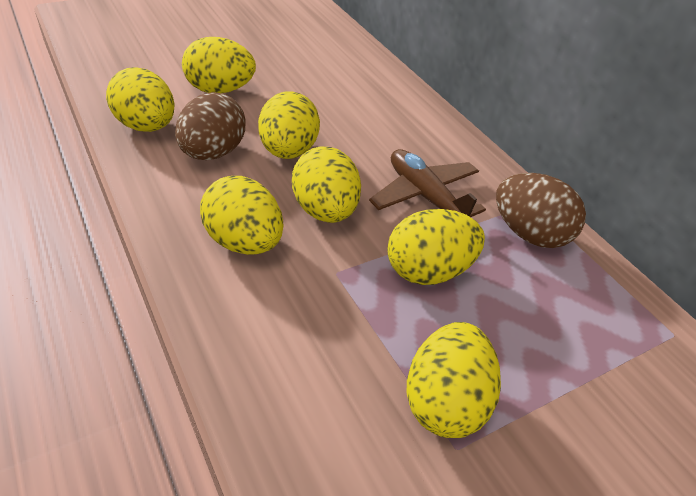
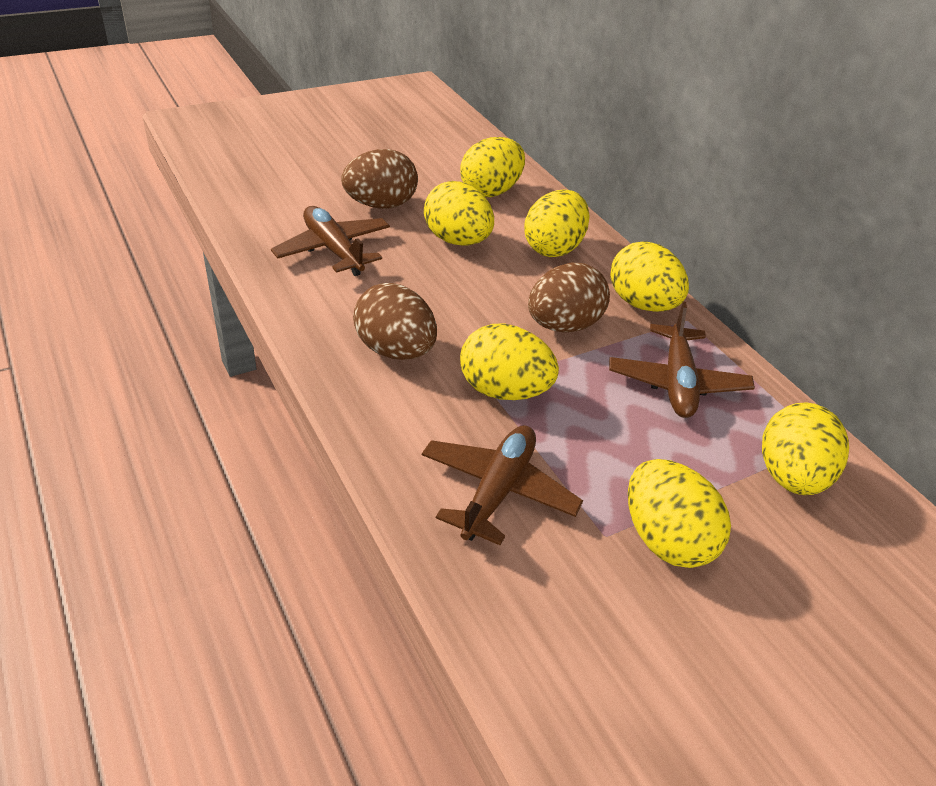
brown egg: [175,92,245,160] [496,173,586,248] = 2 -> [341,149,418,209] [353,283,437,360] [528,263,610,332] = 3
brown plane: [369,149,486,217] = 1 -> [271,206,390,276] [422,425,583,545] [609,302,755,418] = 3

